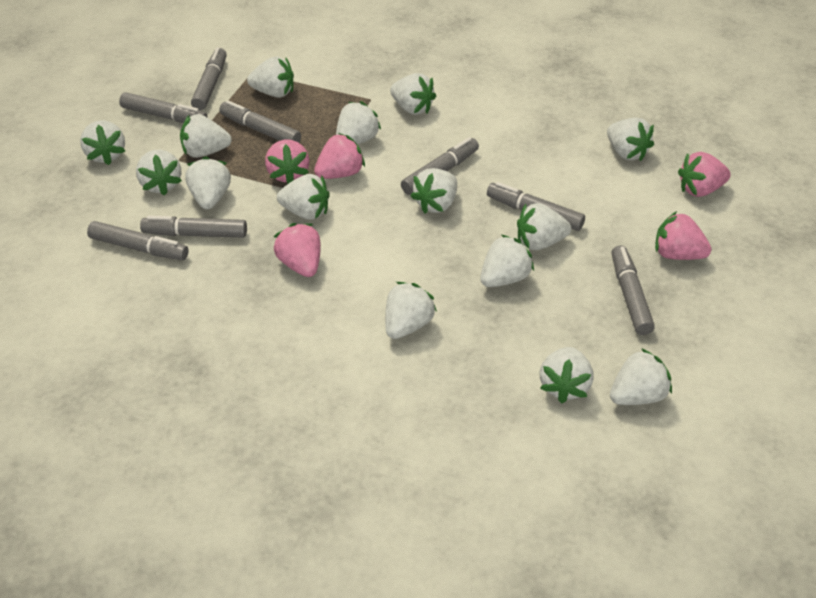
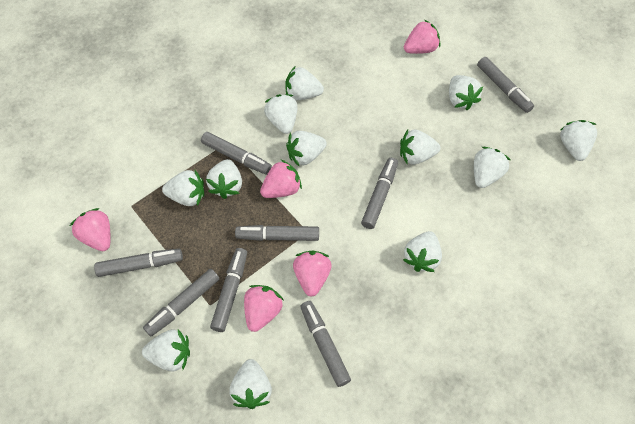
white strawberry: [80,120,125,165] [136,150,182,195] [180,114,232,158] [185,156,231,209] [247,56,294,98] [277,174,330,220] [336,101,381,145] [385,282,437,339] [390,73,436,115] [411,168,457,213] [480,235,534,287] [517,203,571,250] [540,347,593,403] [607,118,654,161] [610,348,672,405] = 15 -> [142,329,190,371] [162,170,204,206] [206,159,242,199] [229,359,272,409] [264,94,298,134] [285,66,324,100] [286,131,327,166] [400,129,440,165] [403,231,442,272] [449,75,483,110] [474,147,510,188] [560,120,597,161] = 12

